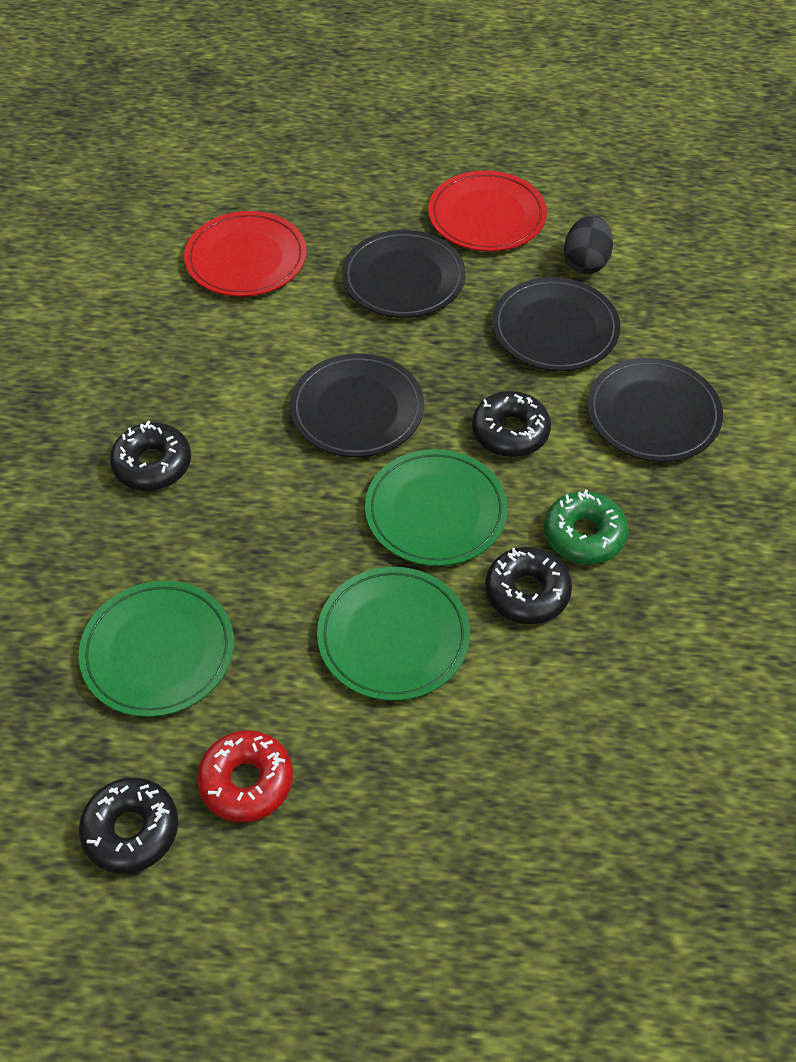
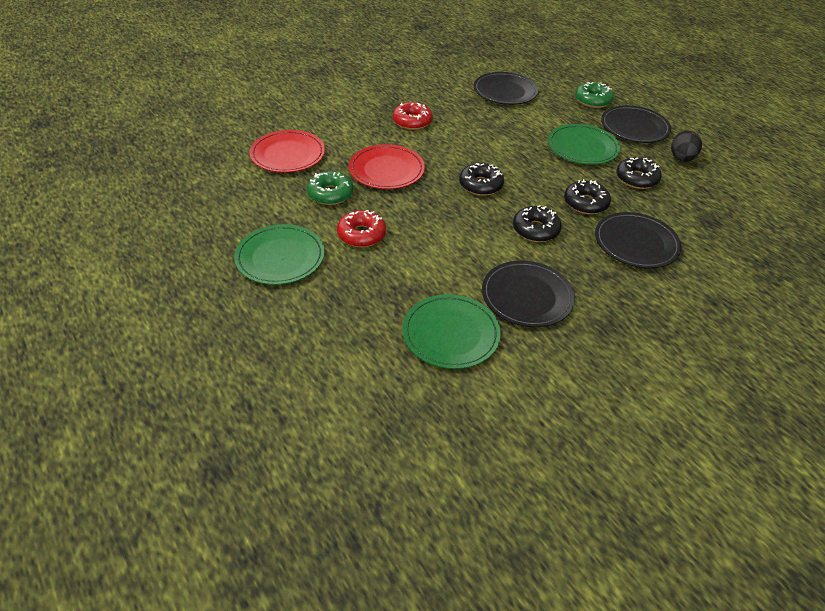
green donut: [544,490,628,564] = 1 -> [307,171,353,205] [575,82,614,108] = 2
red donut: [197,730,293,823] = 1 -> [337,210,386,247] [393,102,433,130] = 2

